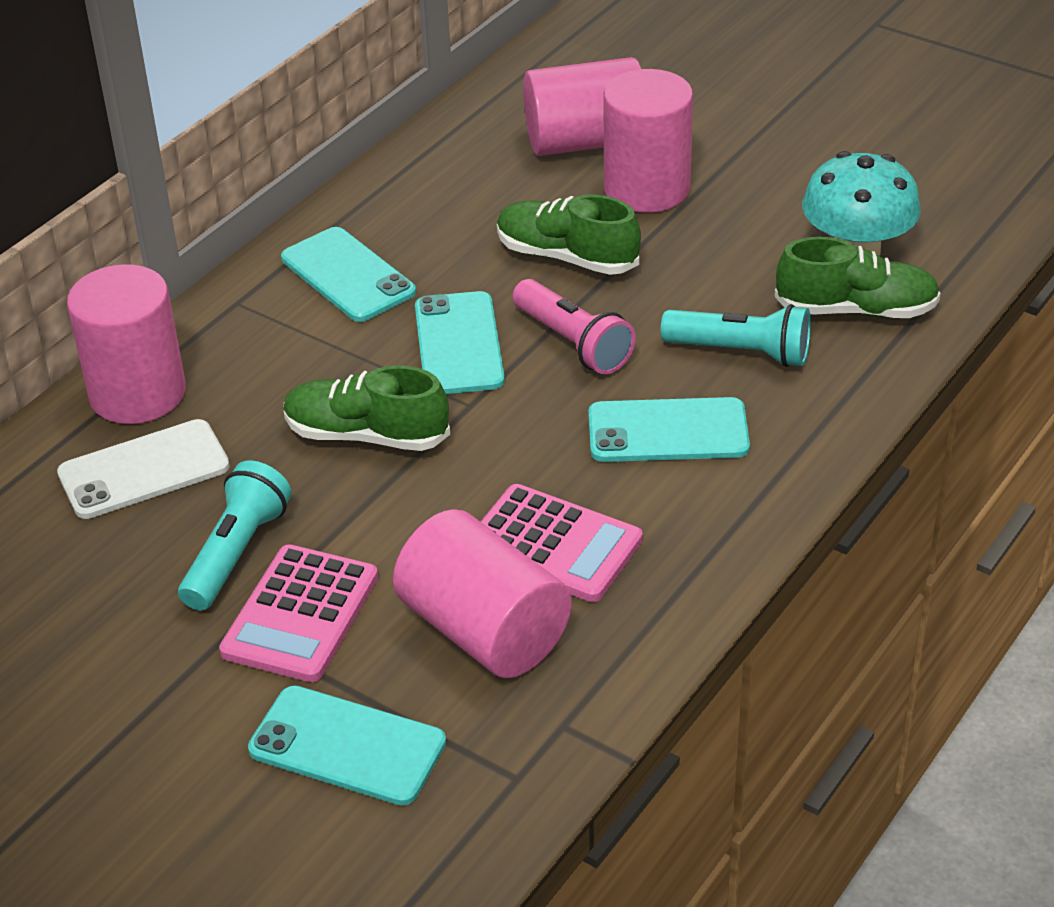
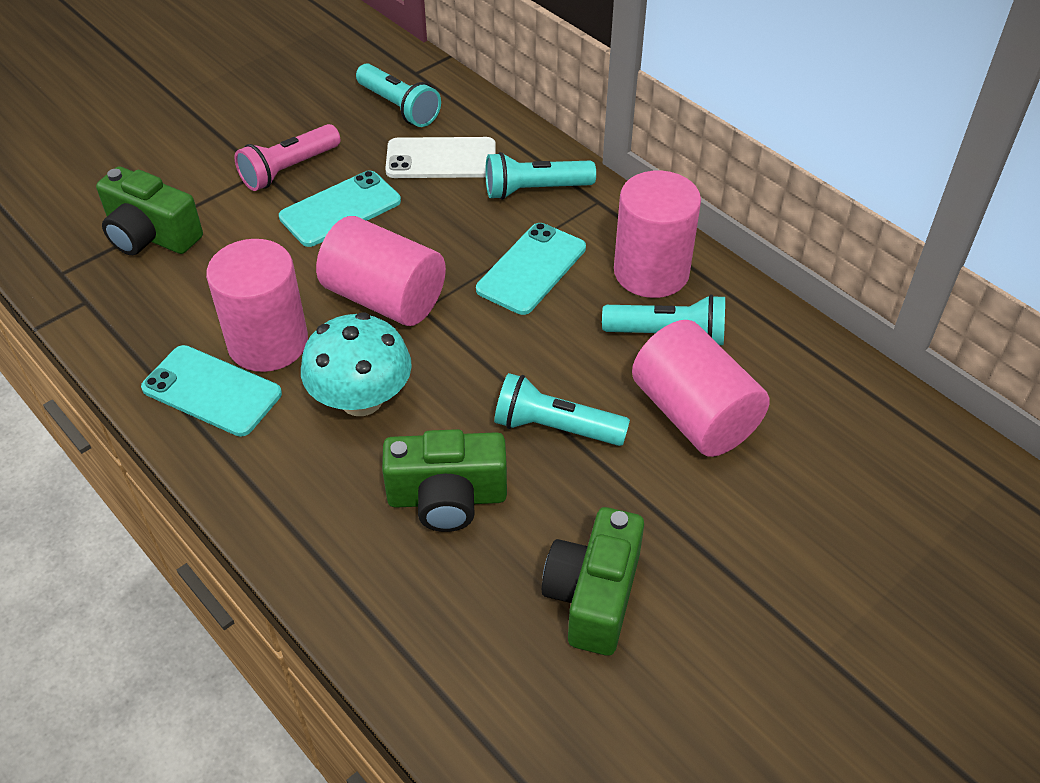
green camera: none = 0 -> [96,166,203,255] [382,429,507,532] [542,507,644,656] = 3
green shoe: [284,365,450,451] [497,195,641,275] [774,237,941,318] = 3 -> none = 0
pink calculator: [219,544,378,682] [481,484,643,602] = 2 -> none = 0
turquoise flashlight: [178,461,291,610] [661,304,811,367] = 2 -> [356,63,441,127] [485,152,596,200] [494,373,630,446] [602,294,725,345] = 4
turquoise phone: [248,686,446,806] [281,227,416,322] [415,291,505,394] [588,397,750,462] = 4 -> [141,345,282,437] [279,170,401,247] [476,223,586,315] = 3

